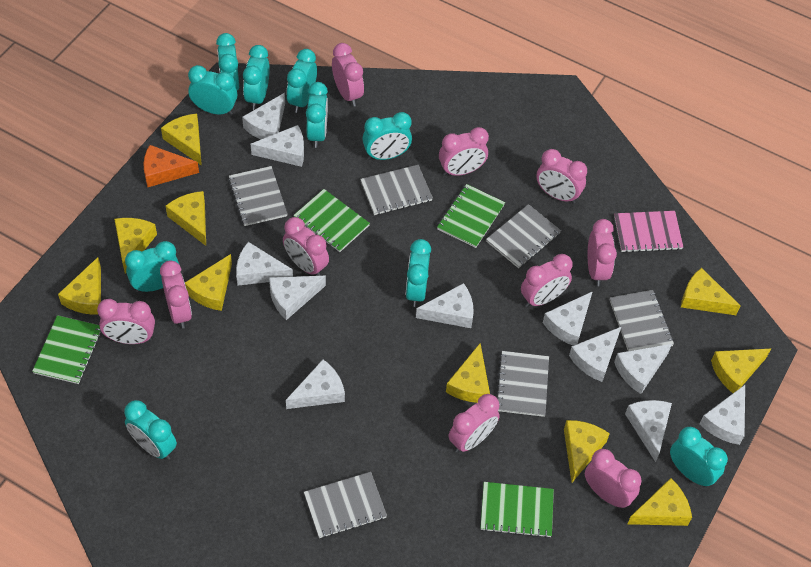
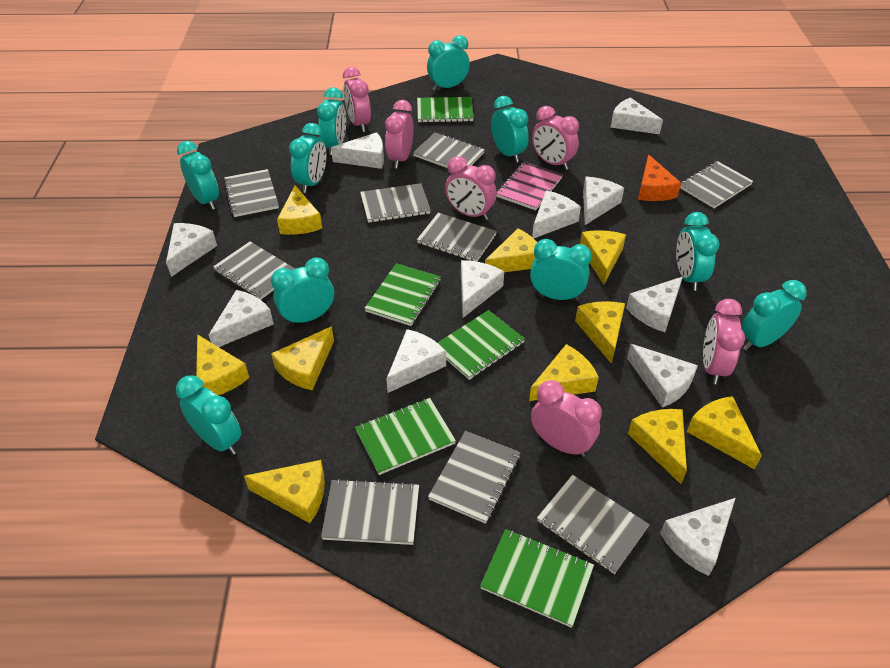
green notebook: [32,315,102,384] [293,189,370,252] [437,184,505,248] [480,482,554,538] = 4 -> [355,398,456,475] [364,263,441,326] [417,97,474,123] [437,310,525,380] [480,529,594,628] = 5
grey notebook: [228,166,288,226] [304,472,387,538] [360,165,433,215] [486,204,561,268] [496,351,549,417] [610,290,674,351] = 6 -> [213,242,295,300] [224,169,279,217] [321,479,419,545] [360,183,431,223] [413,133,485,168] [417,213,497,262] [428,431,521,524] [537,475,650,574] [680,161,753,208] = 9
pink clock: [97,299,155,344] [160,260,192,329] [283,217,329,276] [332,43,364,107] [439,127,489,176] [449,394,500,453] [521,254,573,307] [536,149,587,204] [585,449,642,508] [588,219,617,286] = 10 -> [343,67,371,132] [385,100,413,168] [445,156,497,220] [531,380,602,457] [532,106,579,170] [703,299,745,384] = 6

